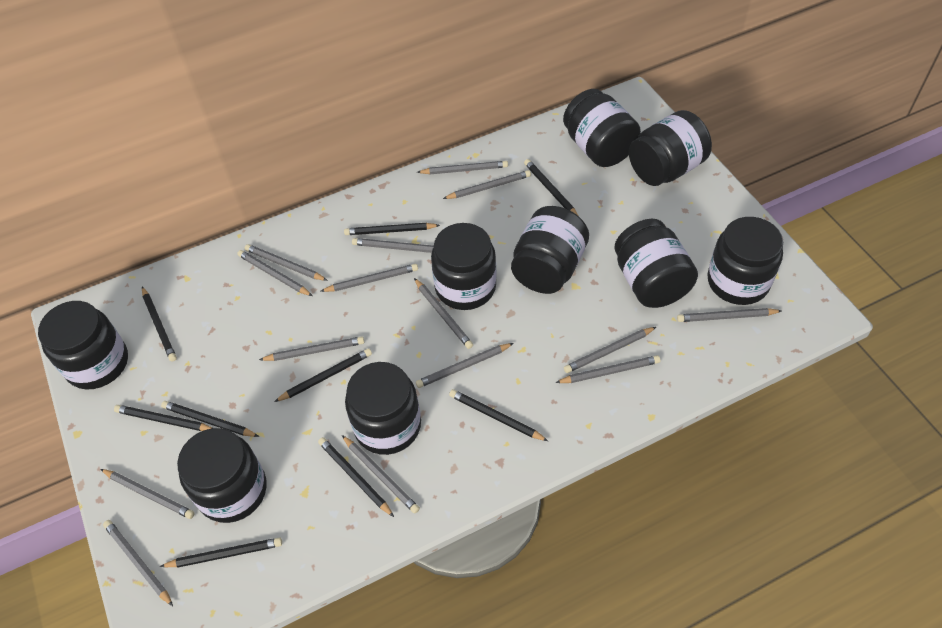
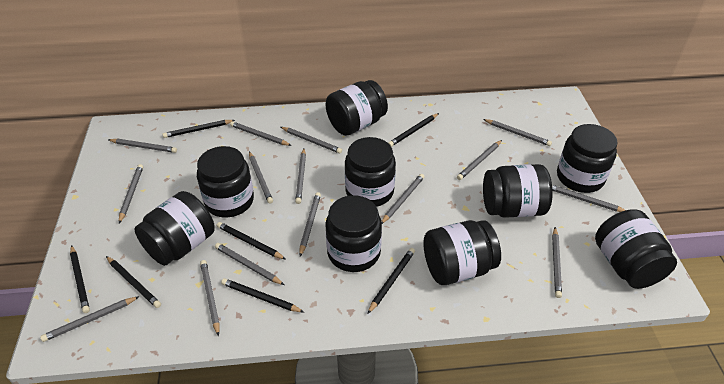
black pencil: [114,405,212,431] [142,287,177,362] [160,537,282,567] [161,401,259,437] [274,348,372,402] [318,437,394,517] [344,223,440,235] [449,389,548,441] [524,159,578,215] = 9 -> [70,245,90,313] [106,256,161,308] [162,120,235,138] [217,222,286,260] [221,278,304,312] [368,248,415,313] [388,113,439,147] = 7

